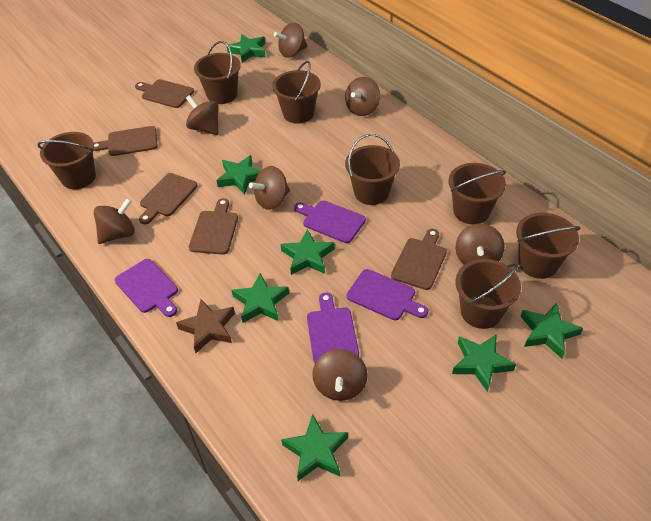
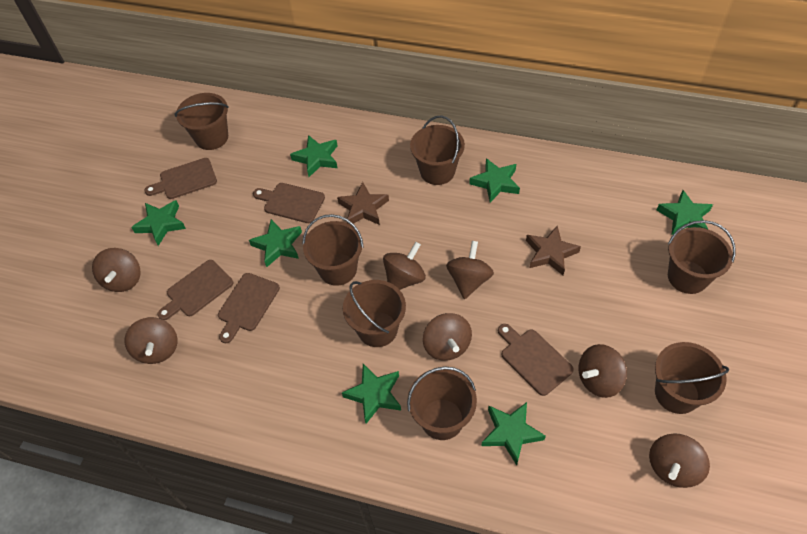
brown star: [176,299,235,353] = 1 -> [337,182,389,225] [526,226,581,275] = 2
purple cutting board: [115,259,178,317] [294,200,366,243] [307,292,359,363] [346,269,428,320] = 4 -> none = 0

